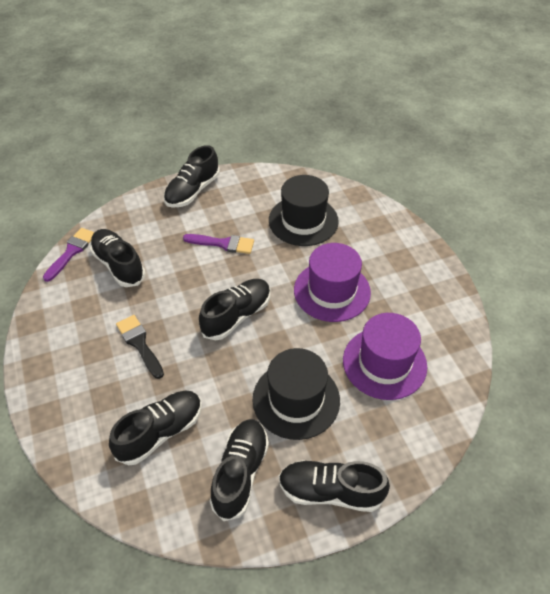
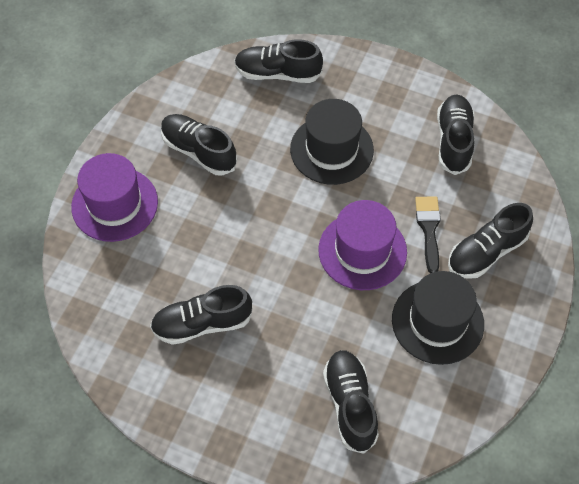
purple brush: [43,228,95,282] [183,234,254,254] = 2 -> none = 0

